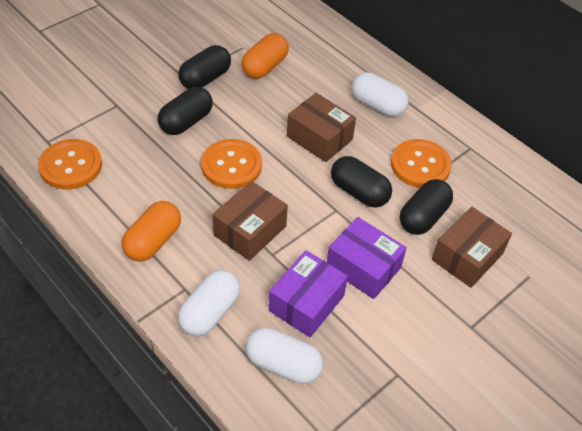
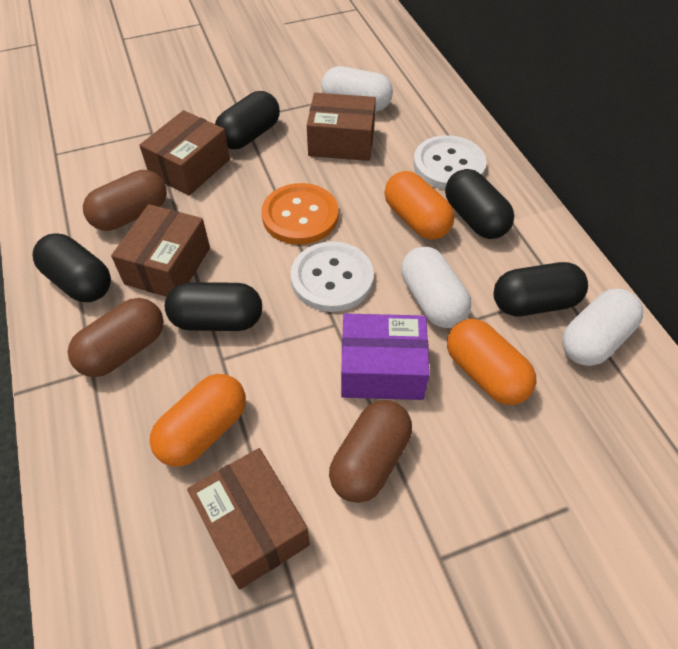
black capsule: [158,87,213,135] [178,45,231,89] [331,156,392,208] [400,179,453,235] = 4 -> [33,233,111,302] [165,282,262,331] [215,91,280,149] [445,169,514,239] [493,262,588,316] = 5
brown box: [212,181,288,261] [287,93,356,162] [432,207,512,288] = 3 -> [111,204,210,297] [139,110,230,196] [187,448,310,590] [307,93,376,161] = 4
brown capsule: none = 0 -> [68,298,164,377] [83,170,167,231] [329,400,412,503] = 3
orange button: [38,139,102,189] [201,139,262,189] [391,139,452,188] = 3 -> [261,183,338,245] = 1
orange capsule: [122,201,181,261] [241,33,289,79] = 2 -> [150,374,246,467] [384,171,454,240] [447,319,536,405] = 3
purple box: [269,250,348,337] [327,217,407,299] = 2 -> [341,313,430,400] = 1
white button: none = 0 -> [291,242,374,312] [413,135,487,189] = 2

